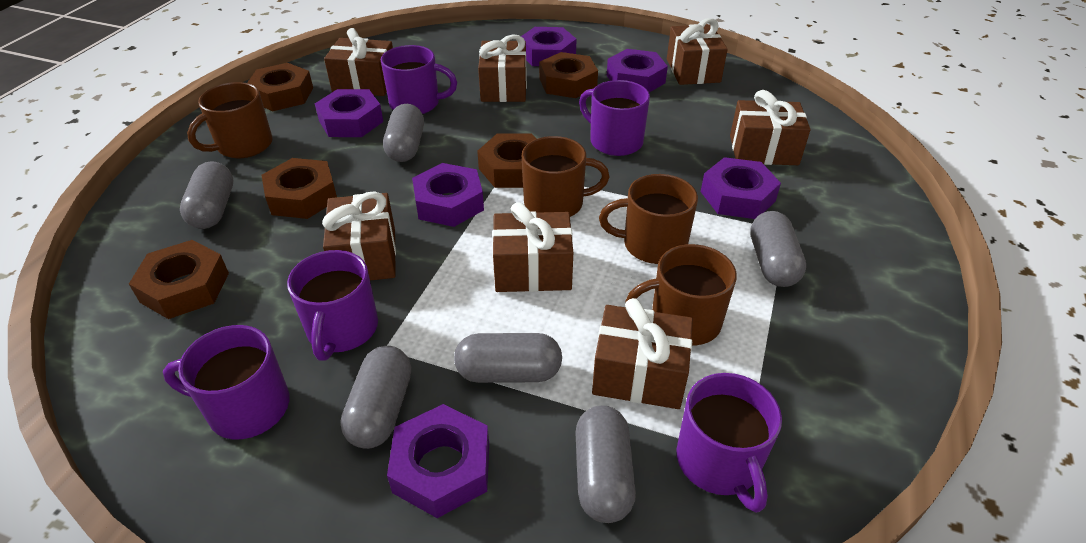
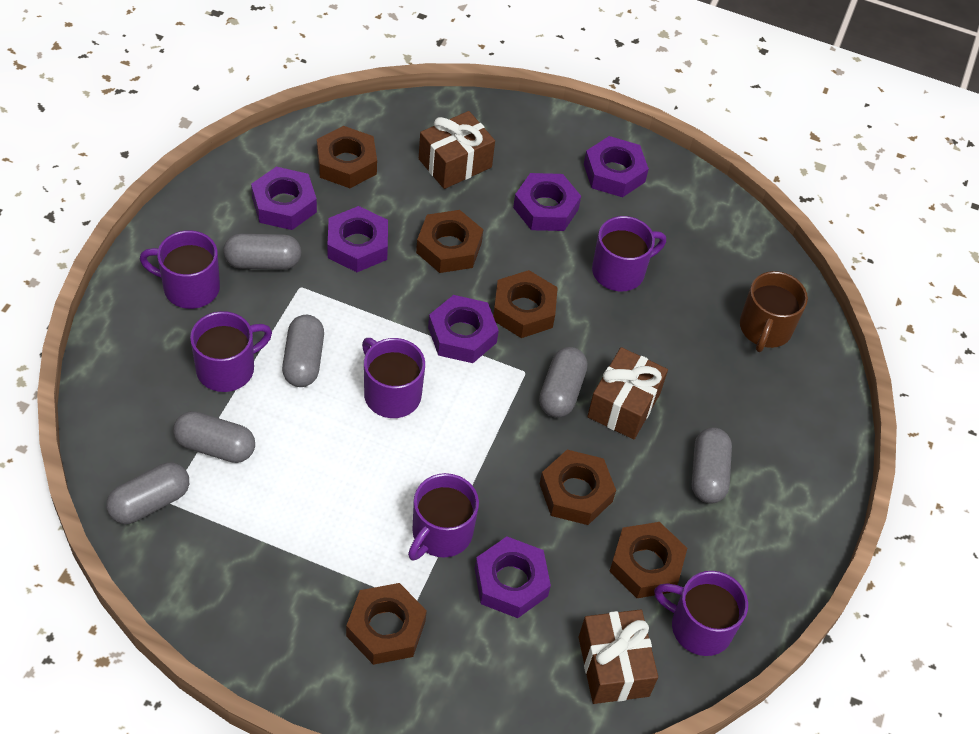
brown gift: [322,192,396,281] [324,28,393,96] [478,34,527,102] [492,202,573,292] [592,298,693,409] [667,18,728,85] [730,90,811,165] = 7 -> [419,111,495,189] [578,609,658,704] [587,347,668,439] = 3
brown mug: [187,82,273,158] [522,136,609,217] [599,174,698,264] [625,244,737,345] = 4 -> [740,271,808,352] = 1
brown nut: [129,240,229,319] [247,63,313,111] [262,158,337,219] [477,134,537,188] [539,52,598,98] = 5 -> [317,126,377,188] [346,583,427,665] [416,210,483,273] [493,270,558,338] [540,450,616,525] [609,522,687,598] = 6
purple mug: [163,325,290,439] [287,250,378,361] [381,45,457,114] [579,80,650,156] [676,373,782,513] = 5 -> [140,230,220,309] [190,311,272,392] [362,338,425,418] [408,473,479,560] [592,216,666,291] [654,571,748,656] = 6

